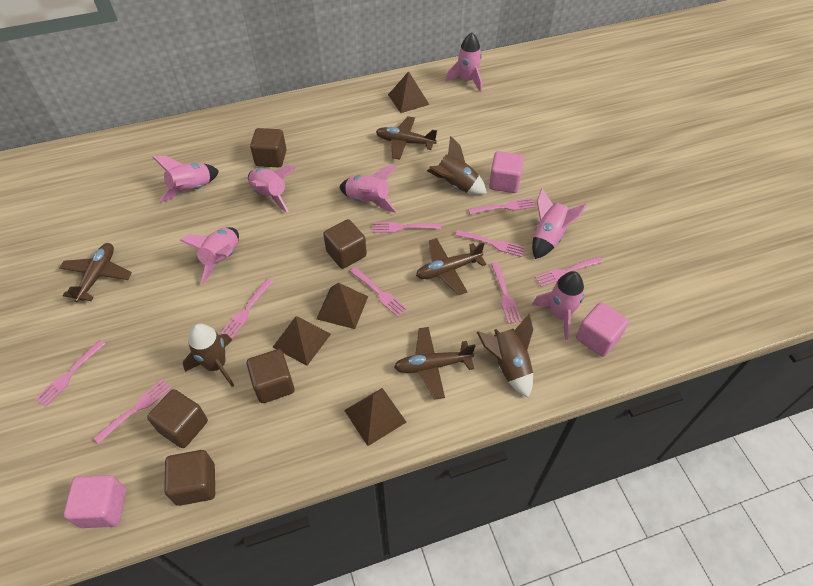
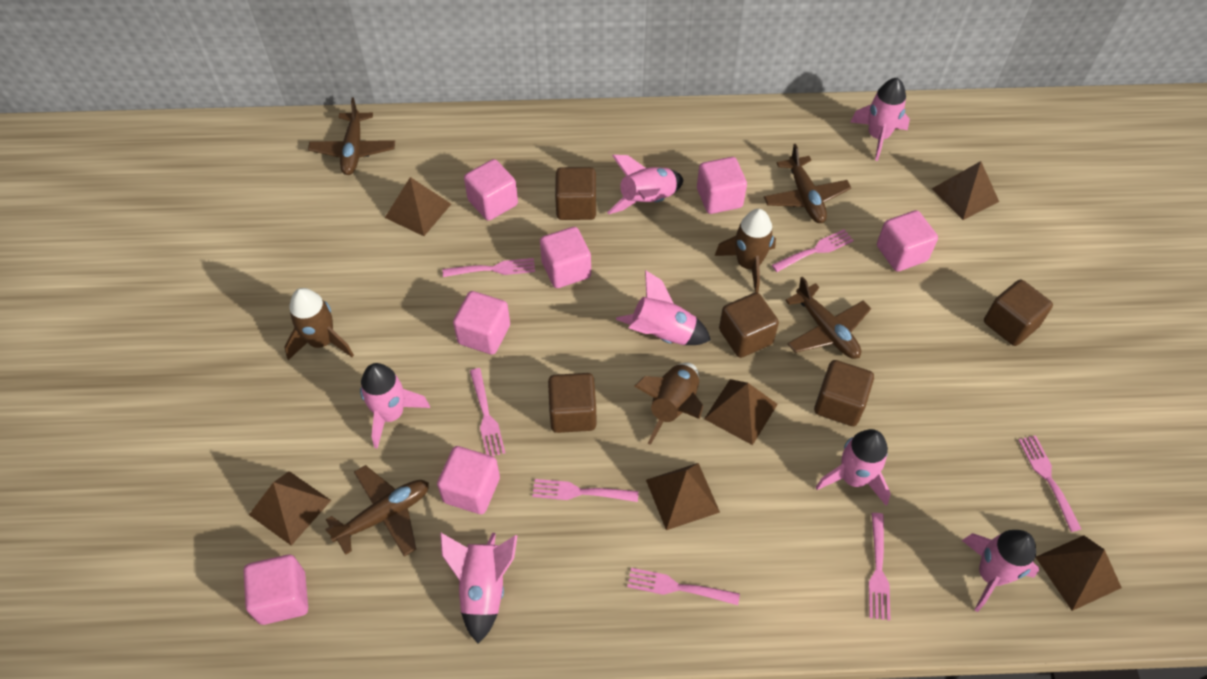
brown pyramid: [273,316,331,366] [316,283,368,329] [344,388,406,446] [388,71,430,113] = 4 -> [249,471,331,545] [385,177,451,236] [646,463,720,530] [704,379,778,445] [932,161,999,220] [1036,535,1122,611] = 6
pink cube: [64,475,126,528] [489,151,524,193] [576,302,629,357] = 3 -> [244,555,308,625] [437,446,500,514] [453,291,510,355] [464,159,518,221] [540,227,591,288] [697,157,747,214] [877,210,938,272] = 7
pink fork: [35,340,105,407] [94,379,172,444] [221,278,273,339] [350,267,407,317] [373,222,441,233] [456,230,525,257] [468,198,535,214] [491,262,522,324] [535,256,603,287] = 9 -> [443,258,535,277] [470,368,505,456] [532,479,639,502] [627,568,740,605] [772,229,854,272] [869,513,890,620] [1018,435,1081,532] = 7

